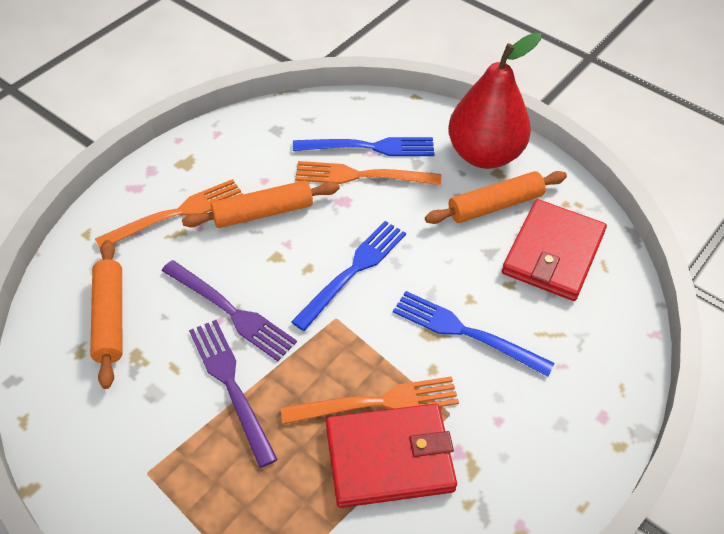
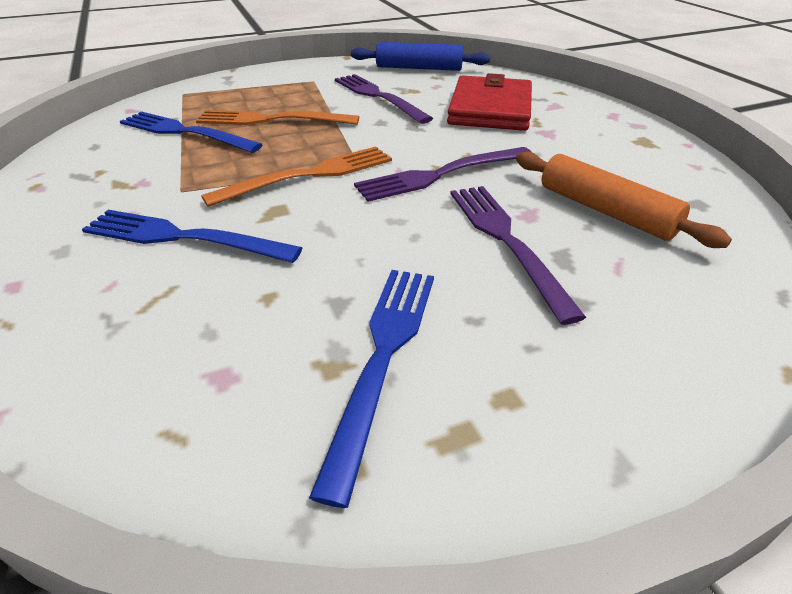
blue rolling pin: none = 0 -> [351,42,490,71] = 1
orange fork: [95,179,243,248] [281,376,459,424] [295,161,441,185] = 3 -> [196,110,359,125] [201,147,392,207] = 2
orange rolling pin: [90,240,122,389] [182,180,340,228] [425,171,567,224] = 3 -> [516,152,732,248] = 1
purple fork: [161,260,297,361] [189,320,278,468] = 2 -> [335,74,433,124] [354,147,531,202] [450,186,586,325] = 3
red pear: [448,32,541,169] = 1 -> none = 0
red wallet: [326,404,457,508] [502,199,607,301] = 2 -> [447,73,532,131] = 1

